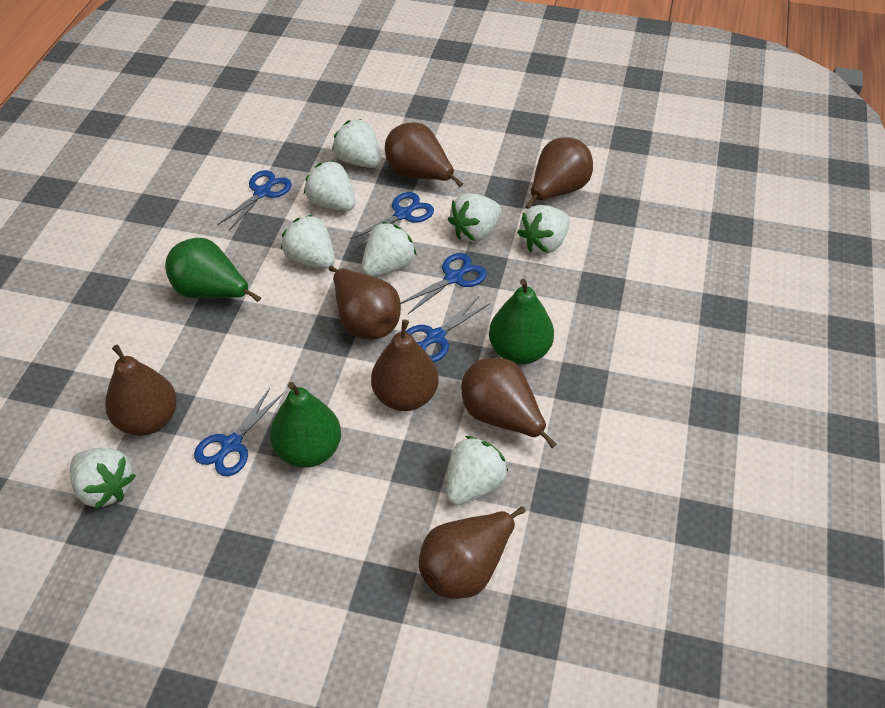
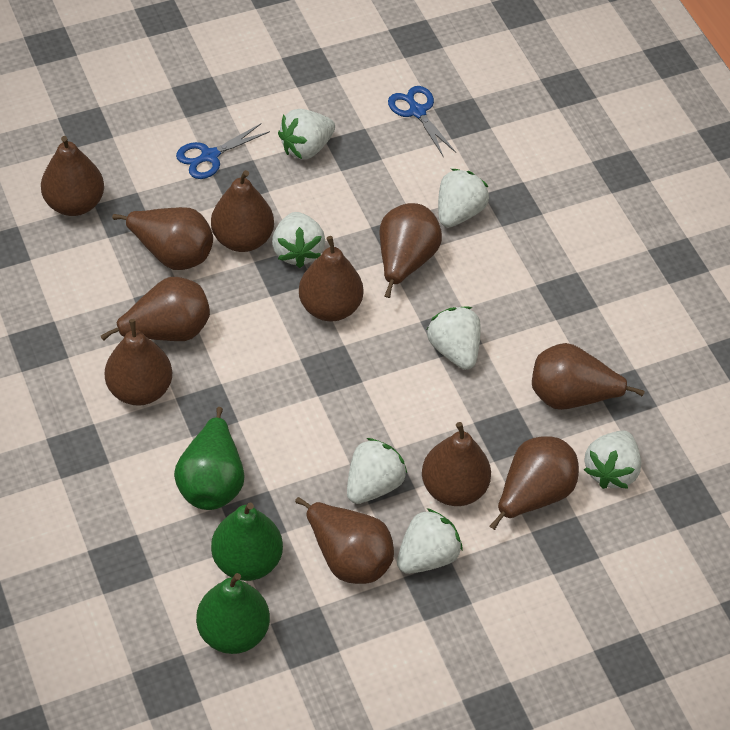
blue scissors: [194,388,283,476] [217,170,292,231] [350,192,434,247] [401,253,487,314] [406,296,490,362] = 5 -> [176,123,270,179] [388,86,456,157] = 2
brown pear: [105,345,177,436] [329,266,401,339] [371,319,439,411] [385,122,463,187] [419,506,526,599] [461,358,557,448] [525,137,593,209] = 7 -> [41,136,104,216] [101,277,210,341] [105,319,172,406] [112,207,213,270] [211,170,274,252] [295,497,394,584] [299,236,363,321] [380,203,442,298] [422,422,491,506] [489,436,579,530] [532,343,644,410] = 11
white strawberry: [70,448,136,509] [281,215,335,269] [304,160,356,211] [332,119,381,168] [361,222,416,277] [446,436,508,505] [448,193,501,242] [517,205,570,254] = 8 -> [272,212,325,268] [278,109,335,160] [347,438,407,504] [397,508,463,574] [427,307,481,370] [438,169,489,227] [584,431,641,489] = 7

